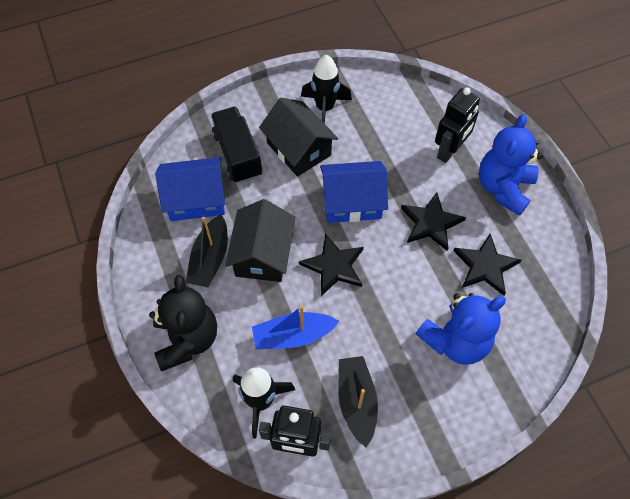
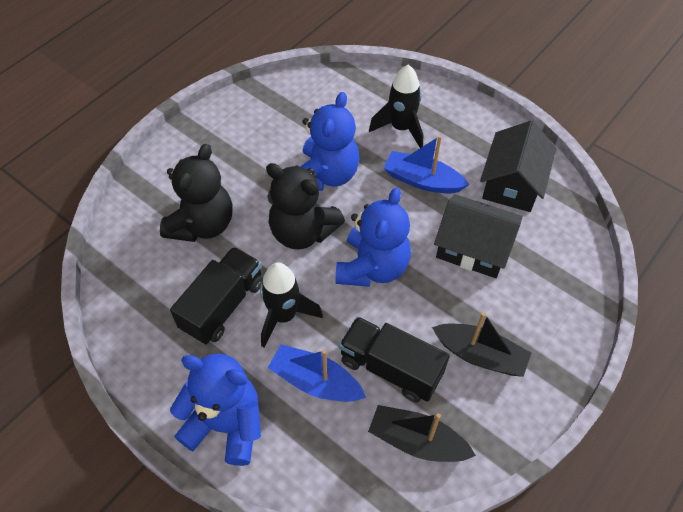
black robot: [259,406,331,457] [435,87,480,163] = 2 -> none = 0
black star: [299,233,364,296] [401,192,466,251] [453,234,522,295] = 3 -> none = 0
black teddy bear: [149,275,217,371] = 1 -> [160,144,232,242] [266,163,345,250] = 2
black truck: [211,107,262,183] = 1 -> [170,247,263,344] [339,316,450,402] = 2
blue boat: [252,305,339,349] = 1 -> [268,344,366,402] [384,135,469,193] = 2
blue house: [155,157,225,221] [320,161,388,223] = 2 -> none = 0
blue teddy bear: [416,293,506,365] [479,114,542,216] = 2 -> [170,354,261,466] [300,92,360,191] [335,188,411,287] = 3

